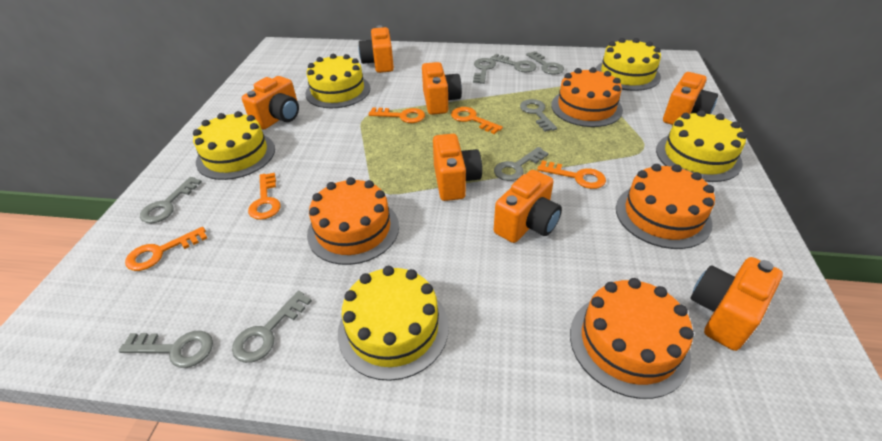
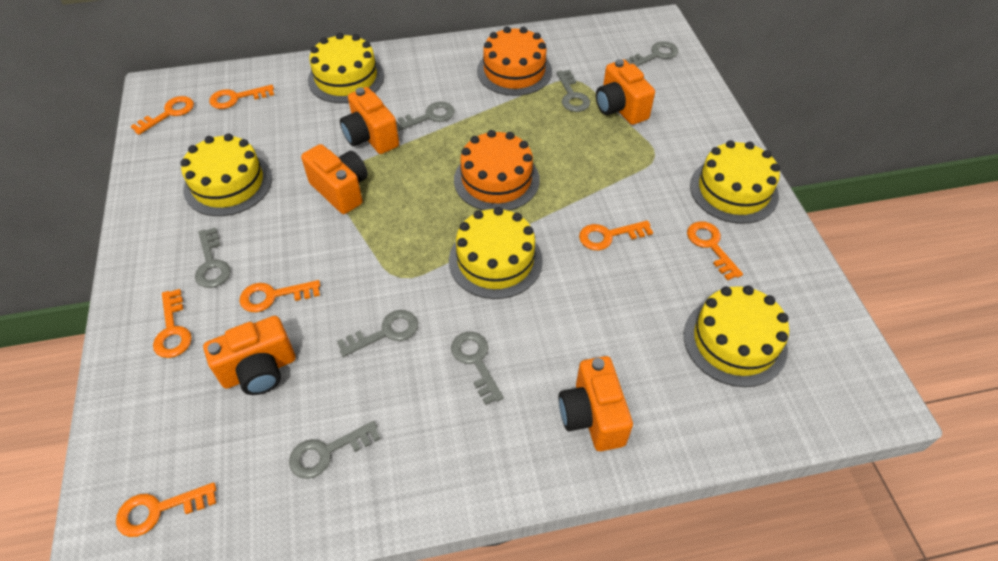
grey key: [119,331,213,368] [140,177,202,223] [232,291,312,363] [473,58,496,84] [490,54,536,72] [494,147,549,181] [520,99,557,132] [526,51,564,75] = 8 -> [195,228,231,288] [289,421,381,479] [337,310,418,357] [396,102,454,131] [451,332,504,405] [556,70,590,112] [625,41,678,67] = 7
orange cake: [307,177,399,265] [551,67,623,127] [570,278,694,399] [616,164,715,249] = 4 -> [454,130,540,211] [477,26,552,96] = 2
orange camera: [242,76,299,130] [358,25,394,73] [422,62,462,115] [433,134,482,201] [494,170,562,243] [663,72,718,125] [691,257,783,351] = 7 -> [203,316,295,395] [301,144,368,214] [340,87,399,154] [558,356,633,451] [596,59,655,125] = 5
orange key: [125,227,207,271] [248,173,281,220] [368,107,425,123] [451,107,503,134] [537,160,606,189] = 5 -> [116,482,216,537] [131,96,194,135] [153,289,192,358] [209,85,274,109] [239,280,320,312] [579,220,653,250] [687,221,743,280] = 7

